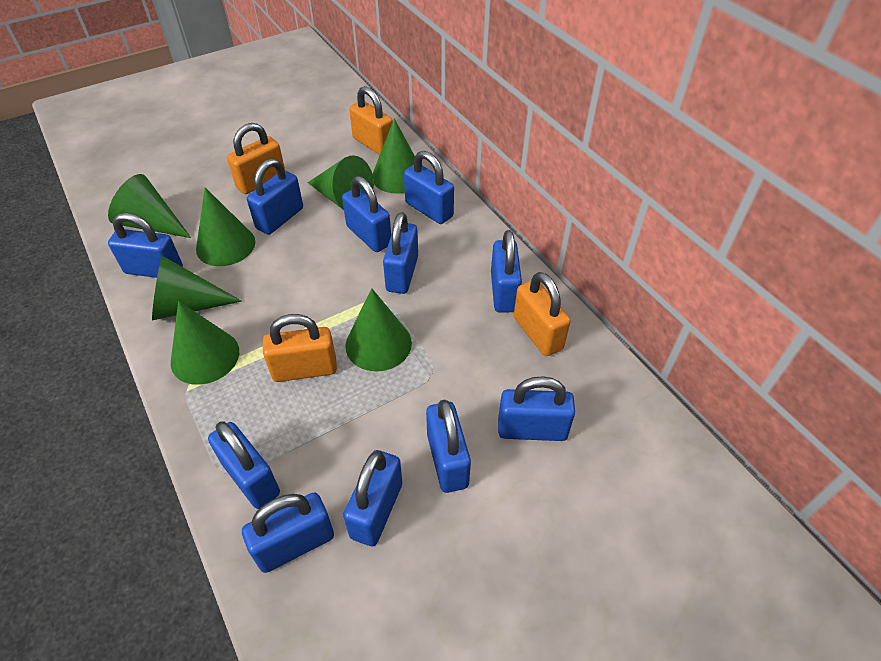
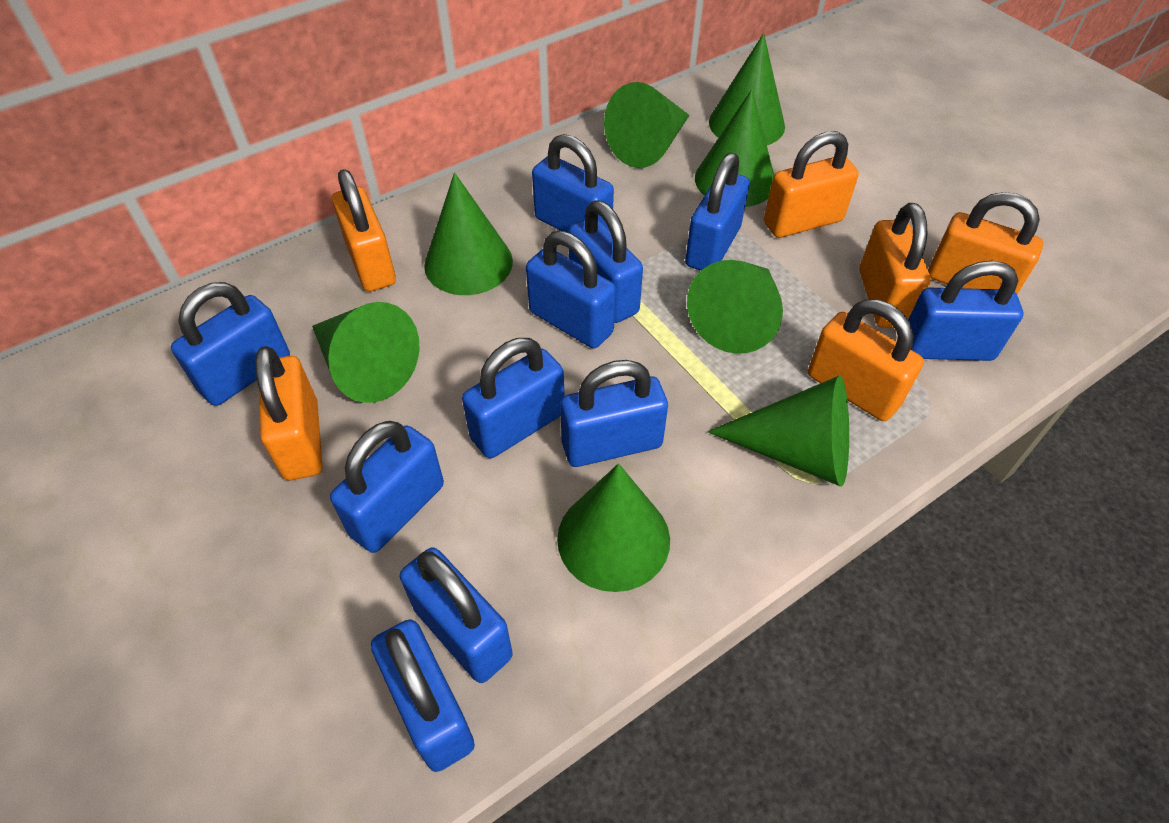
green cone: [108,174,191,238] [152,256,242,320] [171,301,239,385] [196,187,255,266] [307,155,374,210] [345,288,412,371] [373,118,415,194] = 7 -> [312,302,419,403] [424,173,513,295] [557,463,670,592] [604,82,690,168] [687,260,783,354] [695,89,774,207] [707,376,849,487] [709,33,785,145] = 8
orange padlock: [227,123,285,194] [263,314,337,382] [349,86,393,155] [514,272,571,356] = 4 -> [255,346,322,480] [332,169,396,292] [764,131,859,238] [808,299,924,421] [860,203,931,328] [928,192,1043,294] = 6

